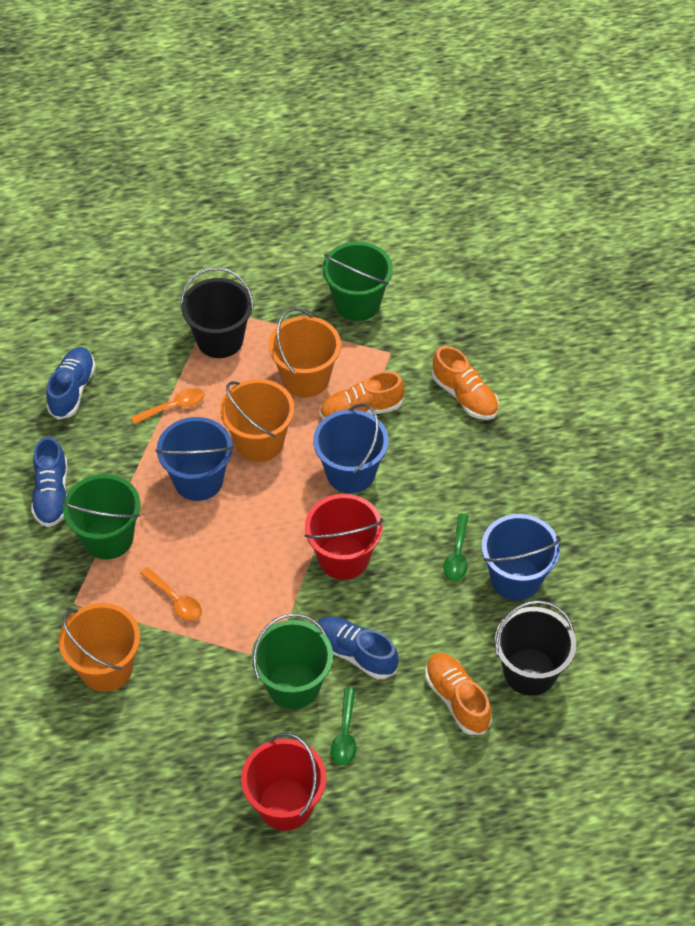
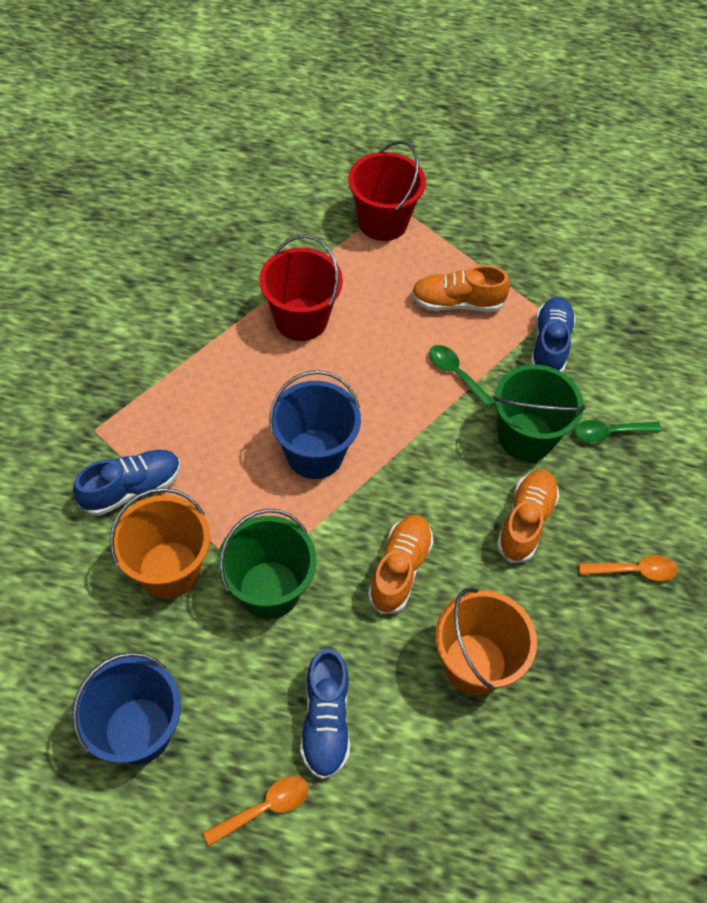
black bucket: [180,267,254,358] [495,600,576,696] = 2 -> none = 0
blue bucket: [155,417,234,501] [313,403,389,493] [481,514,561,600] = 3 -> [72,652,181,765] [269,370,361,479] = 2
green bucket: [62,474,140,560] [251,613,333,709] [323,242,393,321] = 3 -> [218,509,317,619] [493,364,586,461] = 2
orange bucket: [59,603,140,692] [220,379,294,462] [269,308,341,398] = 3 -> [110,488,210,598] [435,587,537,695] = 2

